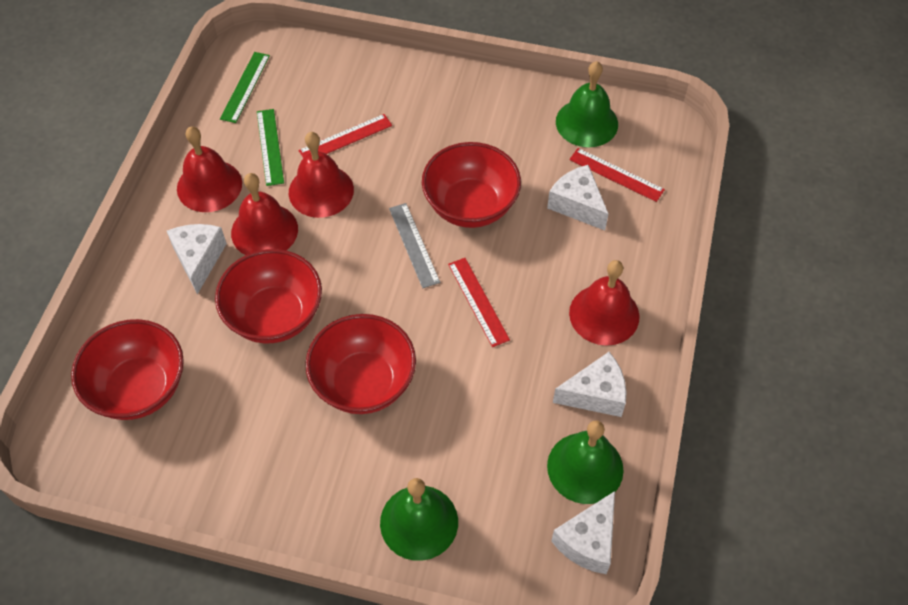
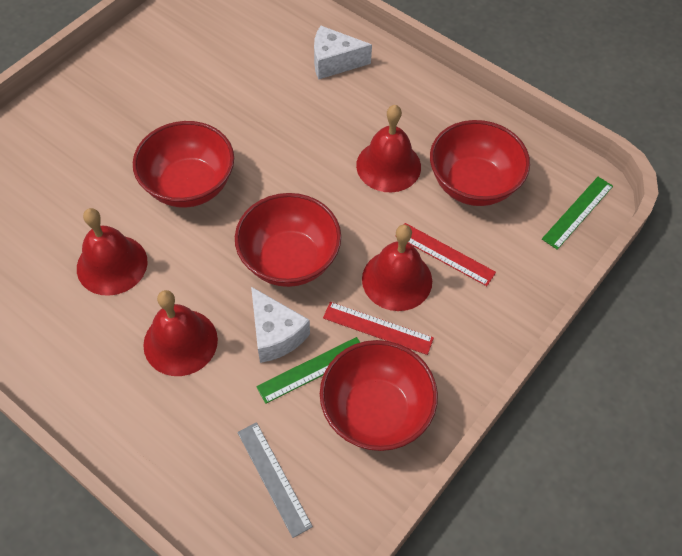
green bell: [380,478,458,561] [547,420,623,504] [556,61,618,147] = 3 -> none = 0
red ruler: [298,114,392,158] [448,258,510,347] [569,148,665,202] = 3 -> [323,302,434,355] [395,223,496,286] = 2
white cheese: [167,224,227,294] [547,165,608,230] [551,491,615,574] [553,352,627,417] = 4 -> [251,287,310,363] [314,26,372,80] = 2

